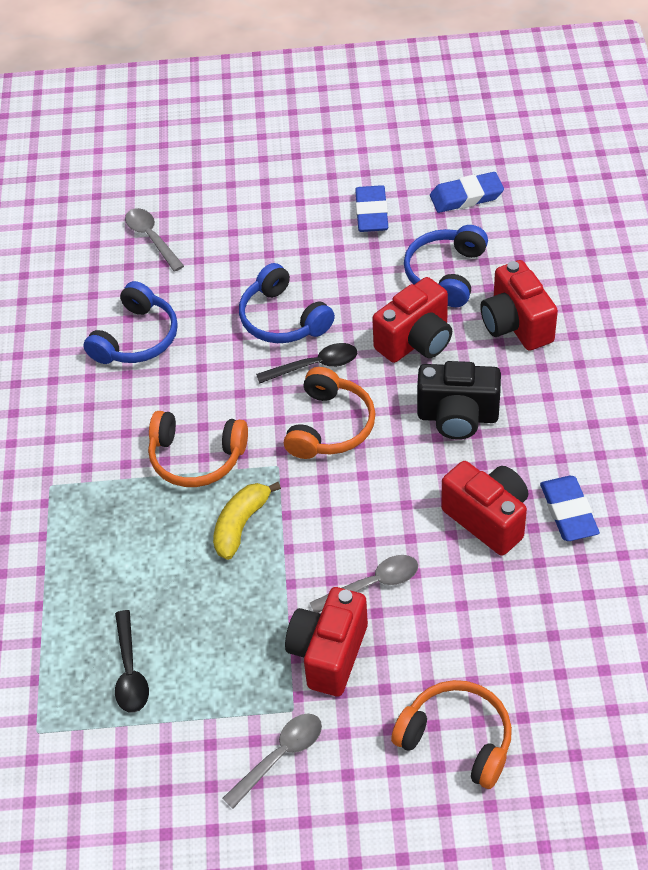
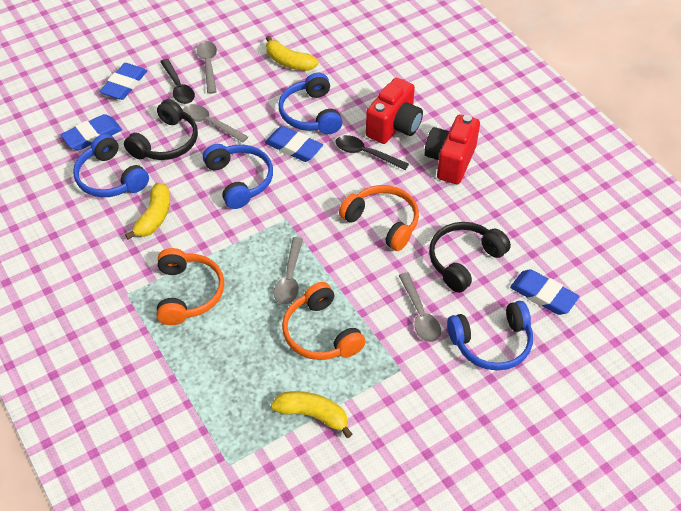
black camera: [417,361,501,440] = 1 -> none = 0
black headphones: none = 0 -> [124,99,198,160] [429,222,511,293] = 2
blue eraser: [355,185,388,232] [430,172,504,213] [540,476,600,541] = 3 -> [60,114,122,151] [100,63,147,100] [265,126,323,162] [510,269,580,315] = 4
blue headphones: [83,281,178,364] [239,263,335,343] [404,225,488,307] = 3 -> [73,134,149,197] [203,144,273,209] [278,72,342,134] [447,301,533,371] = 4
grey spoon: [125,208,184,272] [222,714,322,808] [310,555,418,613] = 3 -> [183,104,248,143] [197,41,217,94] [274,237,303,305] [398,272,441,342] = 4
red camera: [285,587,368,696] [372,277,452,363] [441,461,528,556] [480,260,558,351] = 4 -> [366,78,423,144] [424,114,480,184] = 2
yellow banana: [213,482,281,560] = 1 -> [125,183,170,239] [266,36,319,71] [271,391,352,438] = 3

